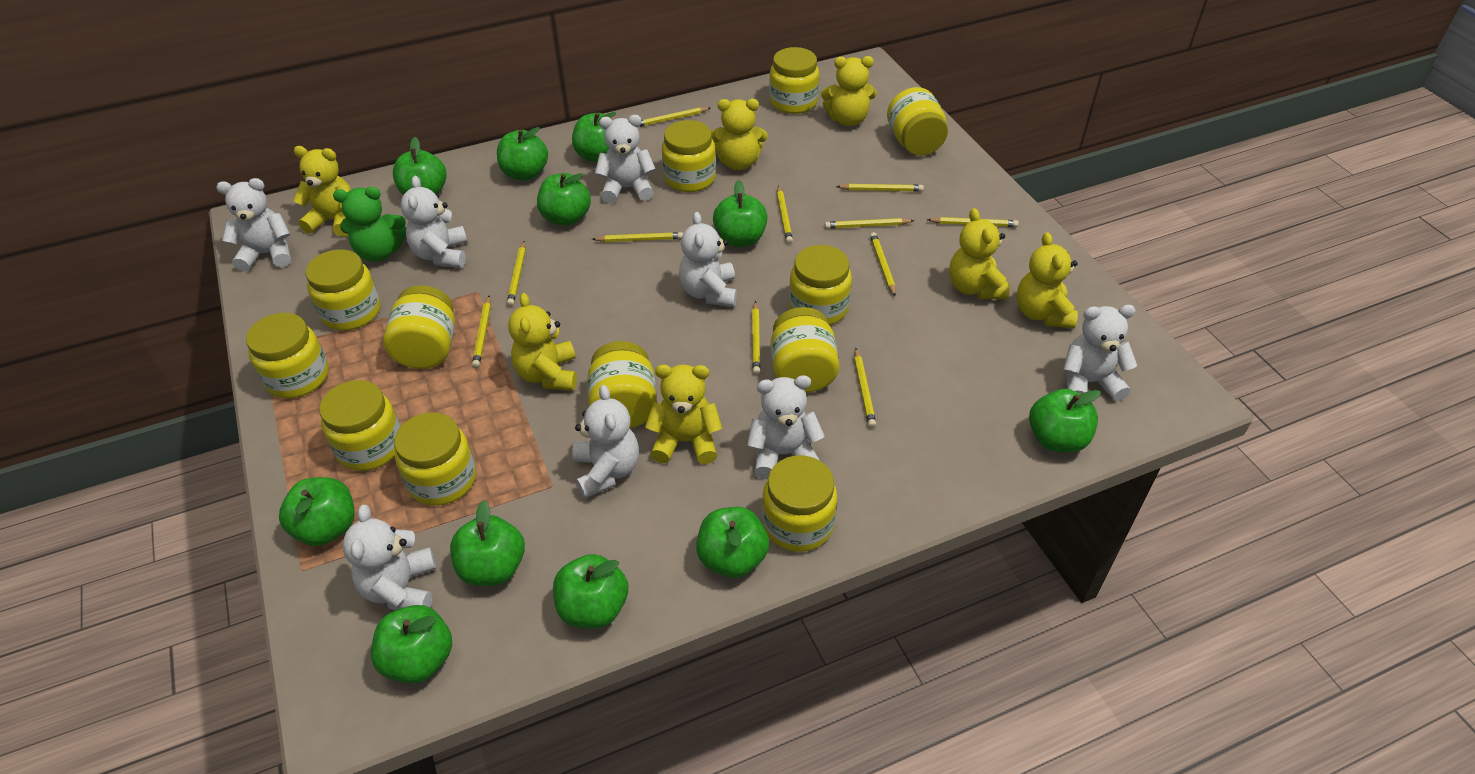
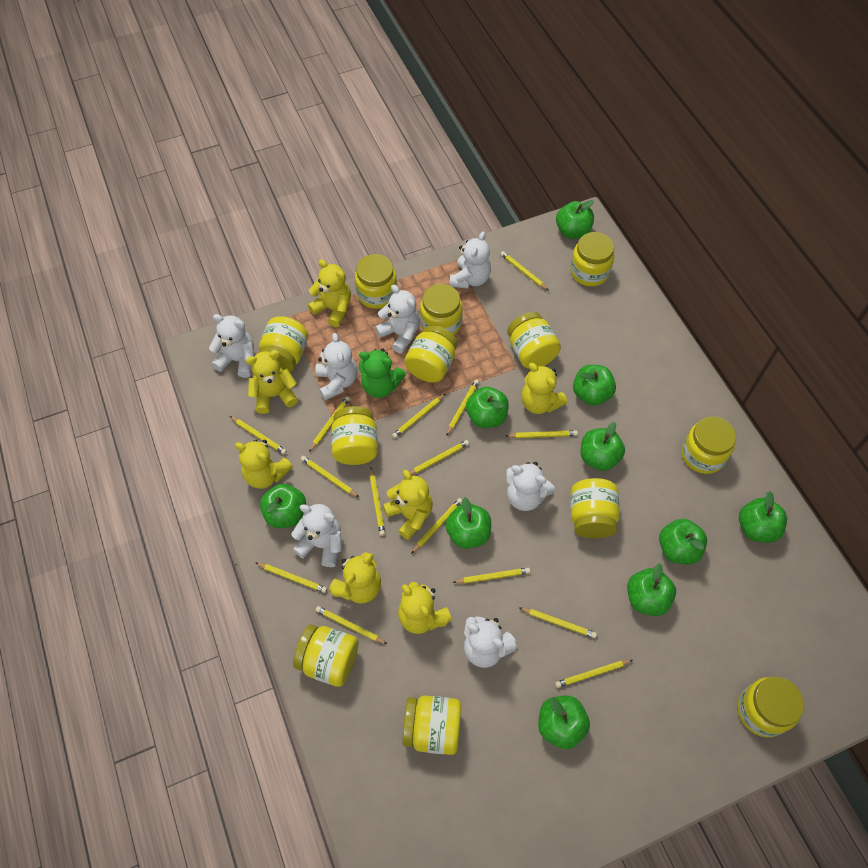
green apple: [279,477,355,546] [371,605,452,684] [393,137,446,195] [450,500,525,586] [497,127,548,180] [537,173,591,226] [553,554,628,629] [572,112,616,163] [696,507,769,578] [713,180,768,247] [1029,389,1101,453] = 11 -> [260,484,306,528] [445,497,491,549] [466,387,509,428] [538,696,590,749] [556,200,594,239] [573,365,616,406] [581,422,625,471] [627,563,676,616] [659,519,707,565] [739,491,787,543] = 10
white teddy bear: [216,178,291,272] [343,505,436,610] [401,176,467,268] [572,385,639,498] [595,115,656,203] [679,212,737,307] [747,375,825,479] [1063,305,1137,401] = 8 -> [209,314,254,378] [291,504,342,567] [316,333,357,400] [375,285,420,354] [449,231,491,289] [464,617,517,668] [506,462,555,511] = 7
yellow pencil: [472,296,491,368] [507,241,526,306] [592,232,683,242] [639,107,710,127] [752,301,760,375] [777,185,793,244] [825,218,914,229] [836,184,924,192] [854,348,876,428] [870,232,896,296] [927,217,1019,227] = 11 -> [230,416,287,455] [256,563,327,593] [301,456,359,497] [309,396,350,452] [315,606,387,644] [370,468,385,536] [392,394,445,438] [410,440,469,475] [411,498,462,554] [446,379,479,436] [452,568,530,584] [500,251,548,290] [506,430,578,438] [519,607,597,638] [555,660,633,688] = 15

